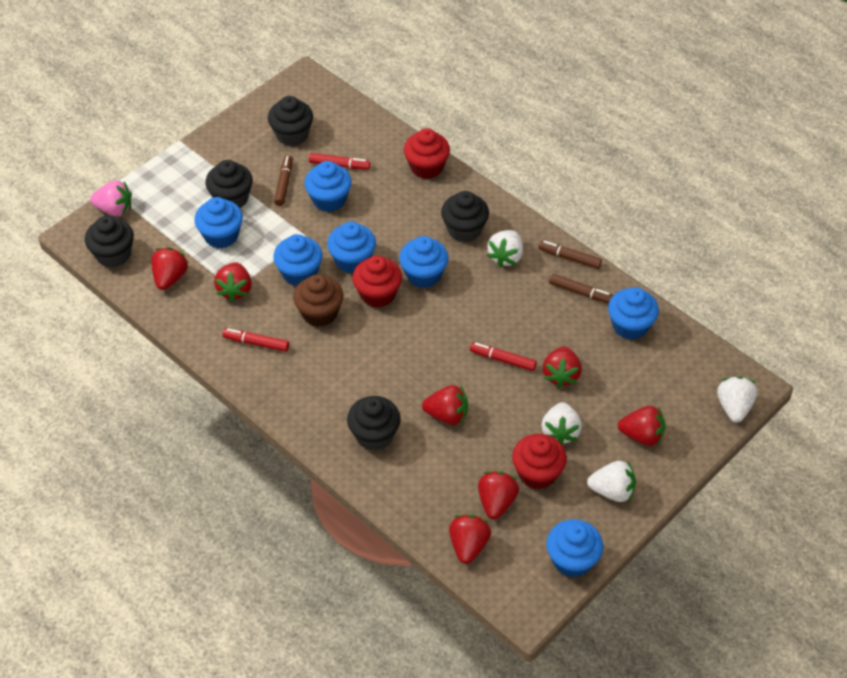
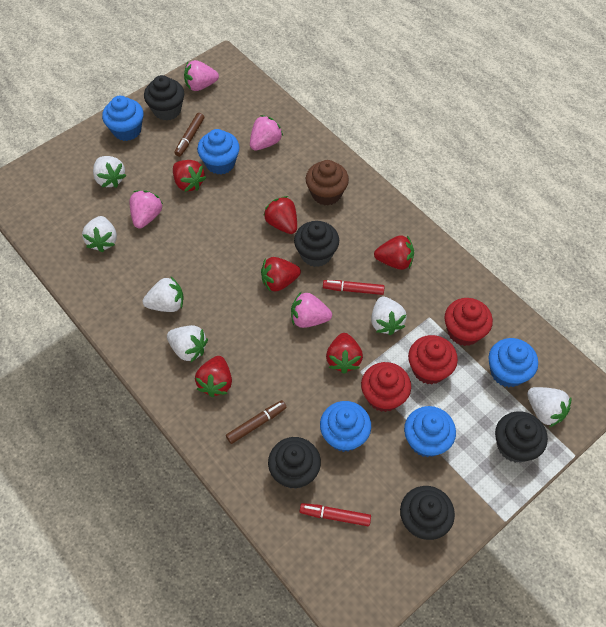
blue cupcake: [194,197,243,249] [273,234,323,286] [305,161,352,212] [327,222,376,273] [399,236,448,288] [547,519,603,577] [608,287,659,340] = 7 -> [102,96,144,141] [197,129,240,174] [320,401,371,452] [404,406,456,457] [488,338,538,387] = 5
brown marker: [274,155,293,206] [538,241,602,269] [549,274,613,303] = 3 -> [174,113,204,157] [226,400,287,444] = 2
pink strawberry: [90,181,132,216] = 1 -> [129,190,163,228] [184,60,219,91] [250,115,283,150] [291,292,332,328] = 4
red marker: [222,328,289,352] [309,153,370,170] [470,342,537,371] = 3 -> [299,503,371,526] [323,280,385,295] = 2
red strawberry: [151,247,188,290] [214,262,252,302] [422,385,468,425] [449,514,491,564] [478,471,519,519] [543,346,582,388] [618,406,665,446] = 7 -> [173,160,206,192] [195,356,232,397] [261,257,301,292] [263,196,297,234] [326,333,363,374] [374,235,414,270] = 6
white strawberry: [487,230,523,267] [542,402,582,445] [587,461,636,502] [717,376,757,422] = 4 -> [82,216,117,253] [93,156,126,188] [143,277,184,312] [167,325,208,362] [371,296,407,335] [527,387,571,427] = 6

